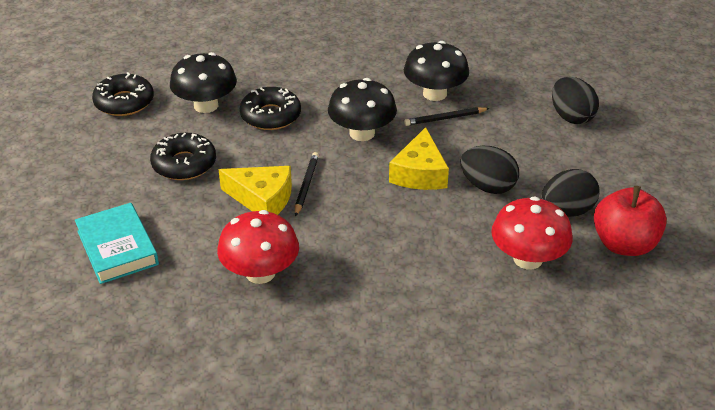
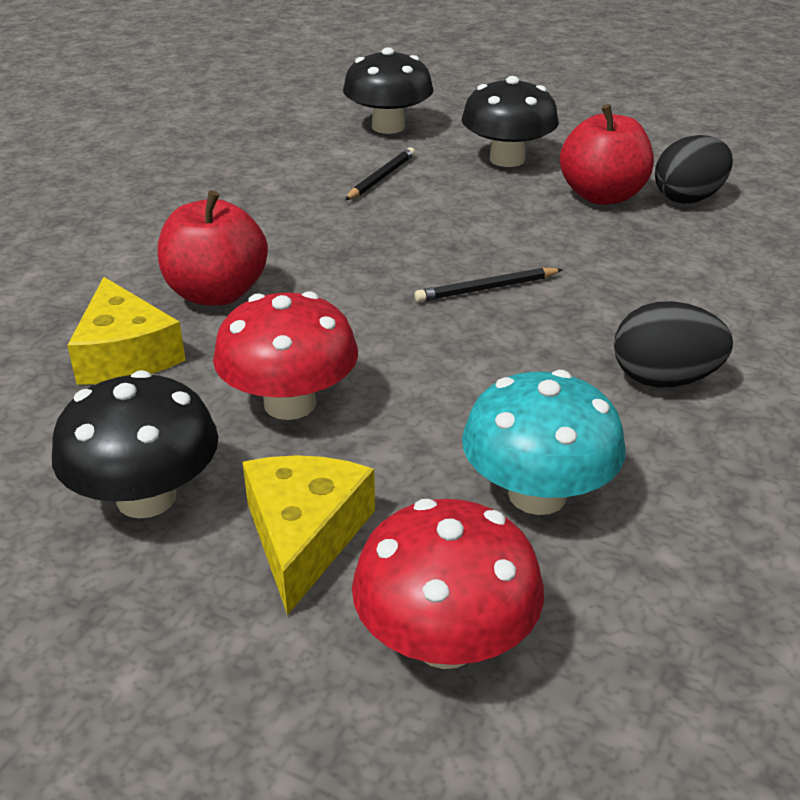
black donut: [92,72,154,116] [150,132,216,180] [240,87,301,130] = 3 -> none = 0
black egg: [461,146,519,194] [541,169,600,217] [552,77,599,124] = 3 -> [614,301,733,387] [655,135,733,204] = 2
red apple: [594,186,667,256] = 1 -> [158,190,268,306] [560,104,654,205] = 2
turquoise book: [75,203,159,284] = 1 -> none = 0
turquoise mushroom: none = 0 -> [462,370,625,515] = 1

